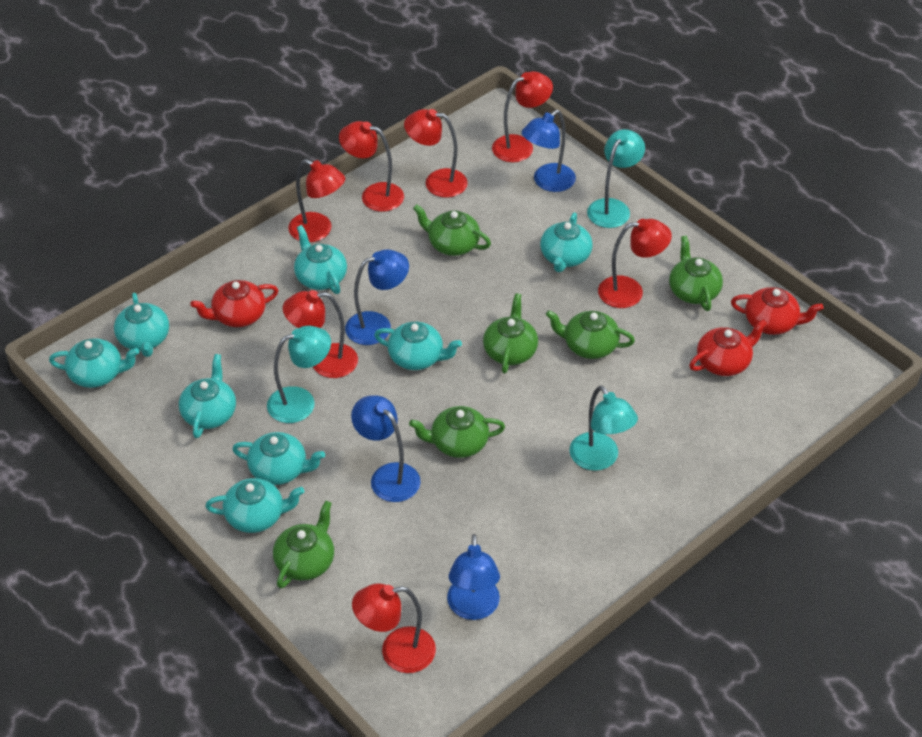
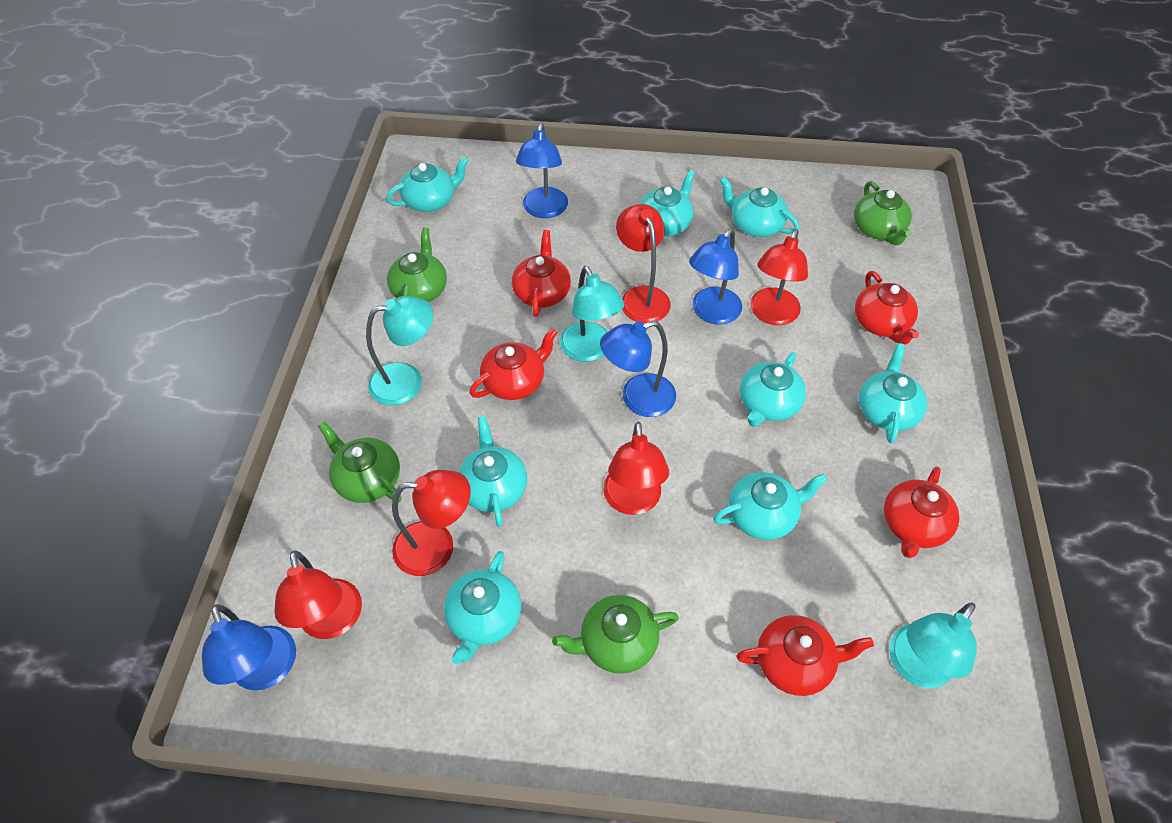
green teapot: [273,501,334,589] [409,406,505,458] [413,204,491,256] [483,293,538,373] [546,310,635,359] [669,236,723,311] = 6 -> [318,422,402,503] [387,227,447,302] [552,595,679,674] [854,181,912,245] = 4
red lamp: [283,290,358,378] [288,159,345,242] [339,121,404,212] [352,583,436,673] [404,109,468,198] [492,71,553,162] [598,219,672,308] = 7 -> [274,551,362,639] [392,470,471,576] [603,422,669,515] [616,204,671,323] [750,229,808,325] = 5
red teapot: [190,280,278,327] [689,319,767,376] [731,287,823,335] = 3 -> [469,328,558,400] [512,230,571,317] [736,615,874,696] [855,271,919,345] [884,466,959,558] = 5

